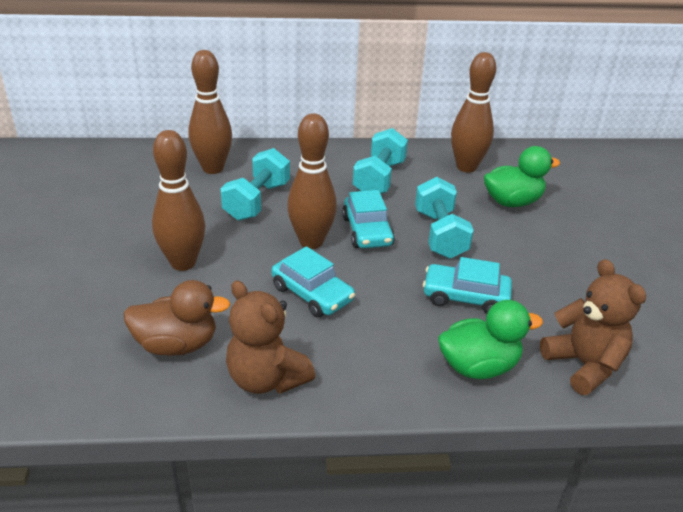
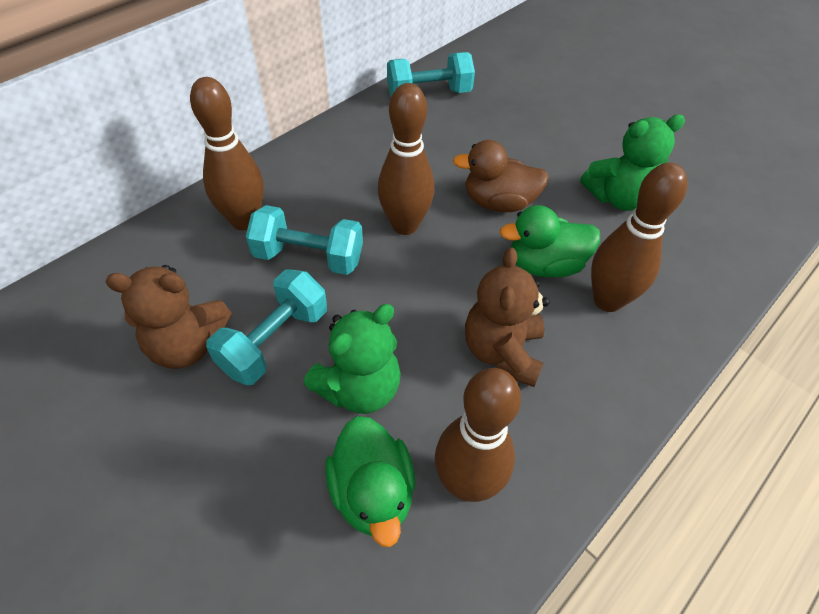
green teddy bear: none = 0 -> [304,304,401,414] [580,114,685,211] = 2
turquoise car: [271,246,355,317] [342,190,395,248] [423,257,512,314] = 3 -> none = 0

